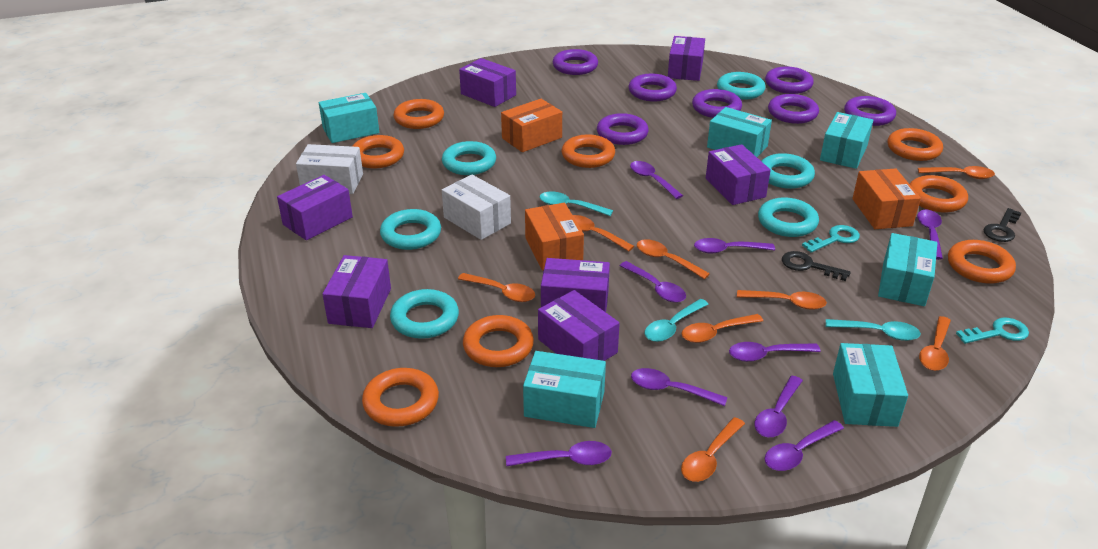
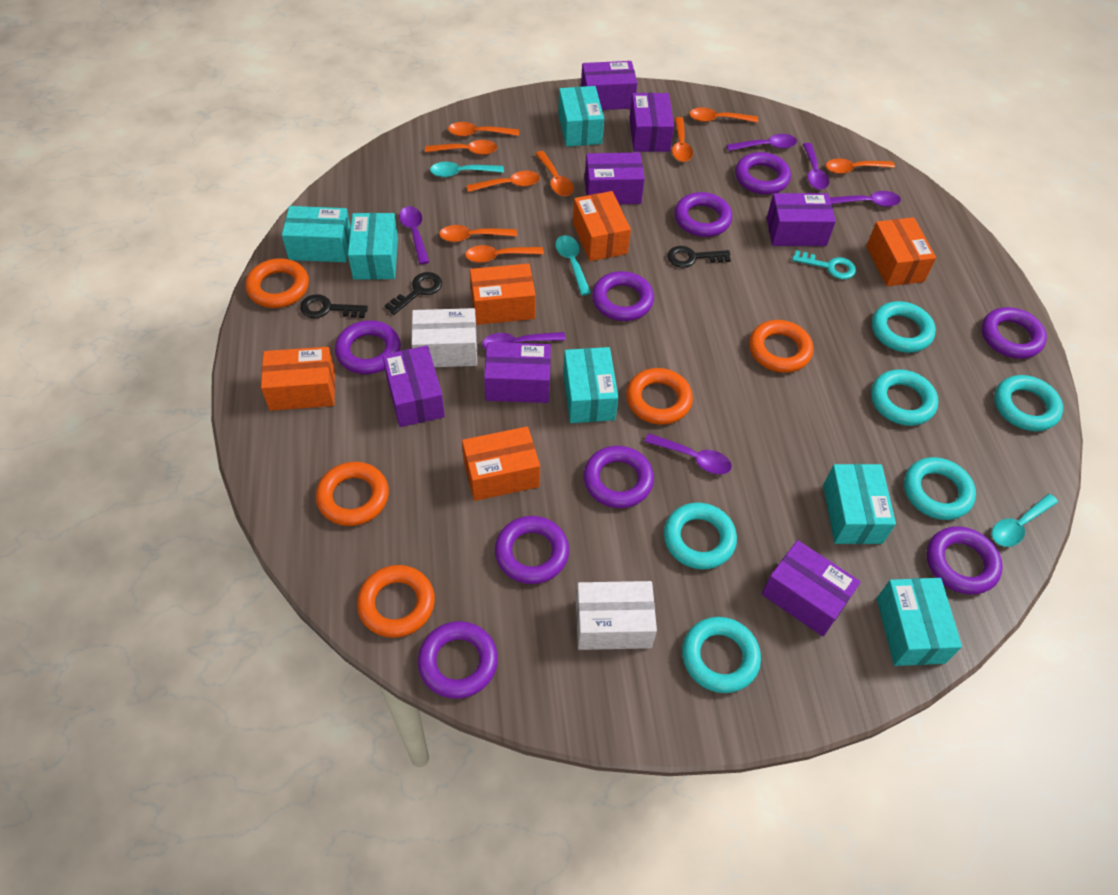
black key: [782,251,851,281] [983,208,1021,242] = 2 -> [300,294,368,318] [385,272,442,315] [668,246,731,268] = 3
orange box: [501,99,562,152] [525,203,584,271] [852,168,921,229] = 3 -> [261,347,335,411] [462,426,540,501] [470,263,536,325] [573,191,631,261] [866,217,936,286] = 5
orange ring: [352,135,404,168] [362,368,439,427] [393,99,444,129] [463,315,534,367] [562,134,615,168] [888,128,943,161] [910,175,968,213] [948,240,1016,284] = 8 -> [245,258,309,308] [316,462,389,526] [357,565,435,638] [626,368,693,425] [749,320,813,373] = 5
orange spoon: [458,273,535,302] [573,215,634,251] [637,239,710,279] [681,417,745,482] [682,314,763,343] [737,290,827,310] [918,166,995,179] [919,316,951,371] = 8 -> [425,140,497,155] [439,225,517,242] [448,122,519,137] [465,245,544,263] [466,171,540,192] [535,151,574,196] [672,117,693,162] [689,107,758,123] [826,158,895,174] = 9
purple ring: [553,49,598,75] [597,113,649,145] [629,74,677,102] [692,89,742,118] [765,66,814,94] [768,94,819,124] [844,96,896,126] = 7 -> [335,320,401,374] [418,621,498,699] [495,516,569,584] [583,446,654,508] [592,271,654,321] [675,192,732,237] [735,152,791,194] [926,526,1003,595] [982,307,1047,359] = 9
purple spoon: [506,441,612,467] [619,261,686,303] [630,161,683,199] [631,368,727,406] [694,238,775,254] [729,342,821,362] [755,376,803,437] [765,420,844,471] [917,210,943,260] = 9 -> [399,206,429,264] [482,332,566,349] [644,433,732,475] [727,134,797,151] [803,143,829,190] [830,191,901,207] = 6
turquoise key: [802,225,860,253] [956,318,1029,344] = 2 -> [792,250,856,279] = 1

